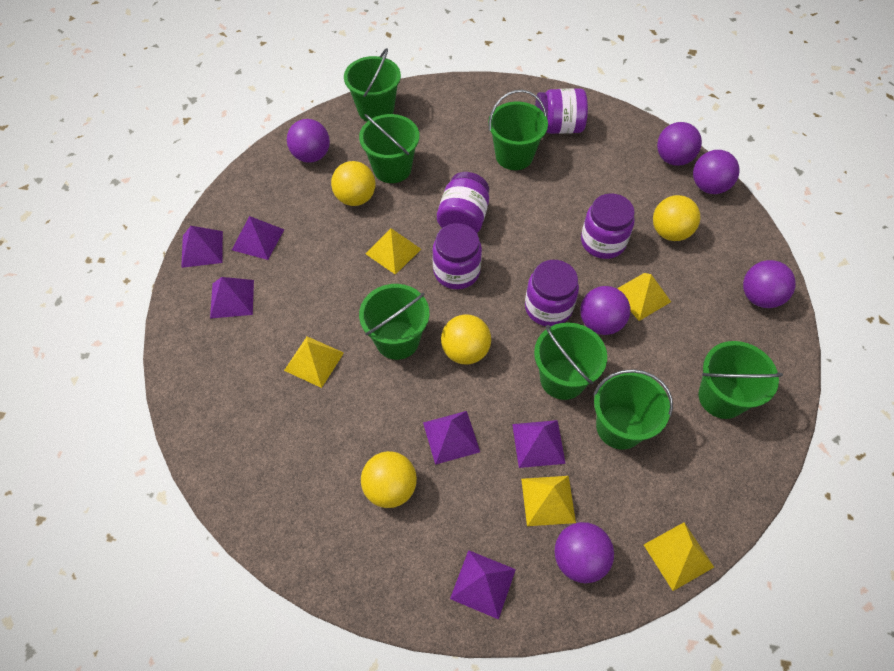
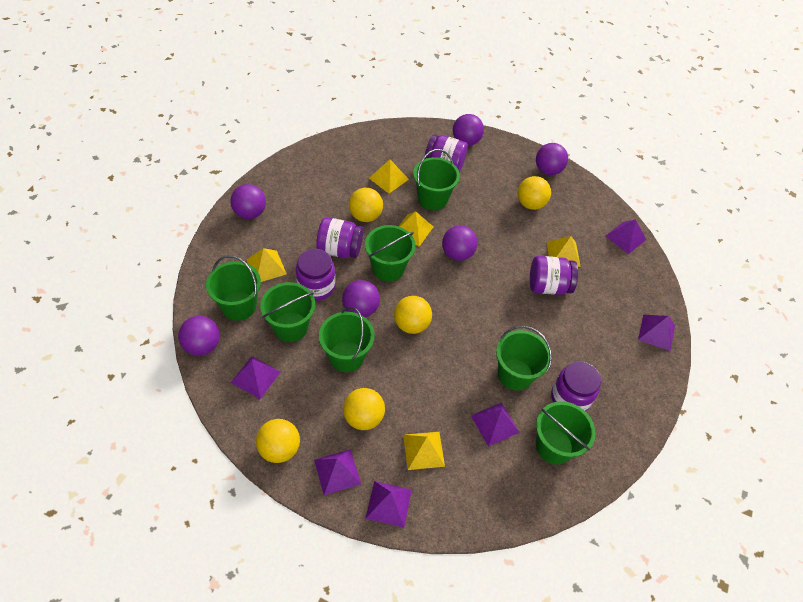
yellow ball: [331,161,376,206] [361,451,417,508] [441,314,491,364] [653,195,700,241] = 4 -> [256,419,300,463] [343,388,385,430] [349,188,383,222] [394,296,432,334] [518,176,551,210] = 5

